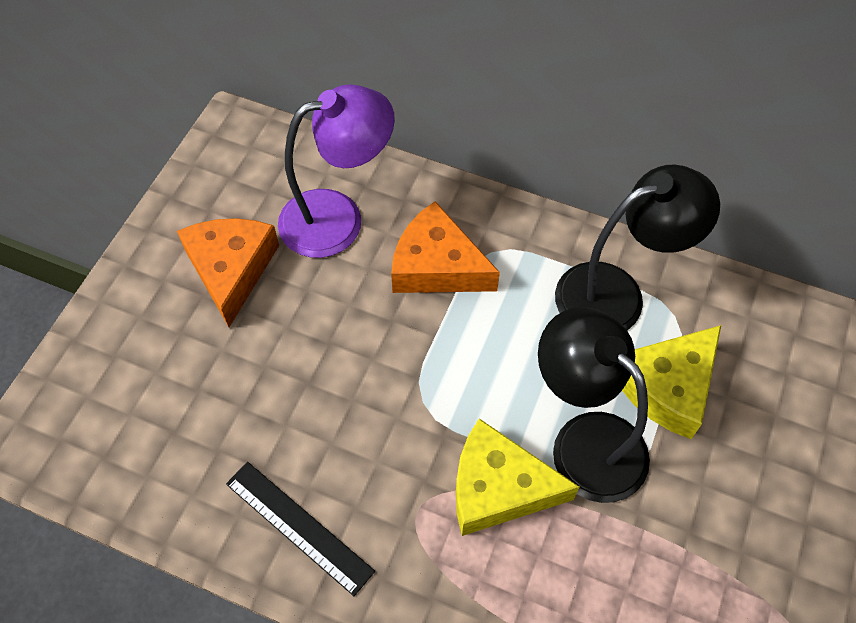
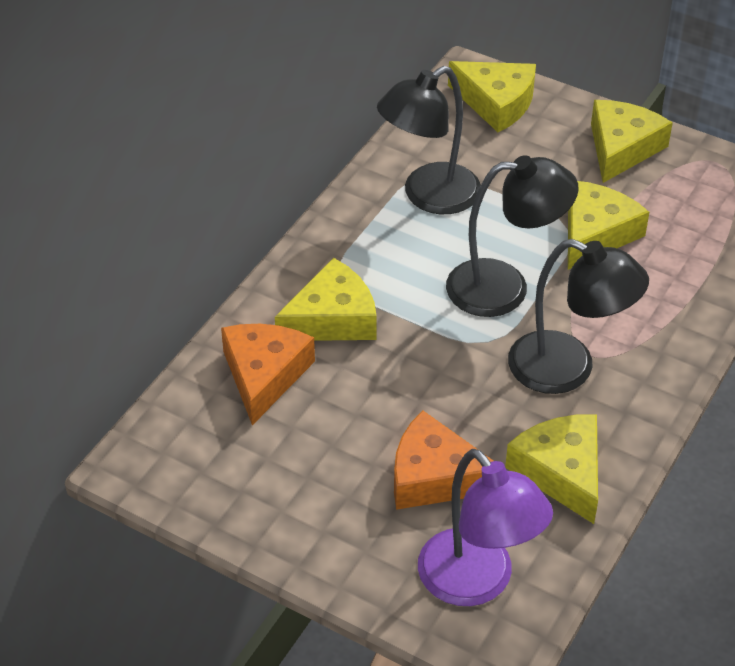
black lamp: [538,307,650,503] [555,164,720,330] = 2 -> [377,66,481,214] [446,155,579,317] [508,239,649,394] = 3
black ruler: [226,462,375,596] = 1 -> none = 0
yellow cheese: [456,418,579,536] [622,325,721,439] = 2 -> [275,258,377,341] [448,61,536,132] [505,414,598,524] [568,181,649,270] [591,100,673,183] = 5

